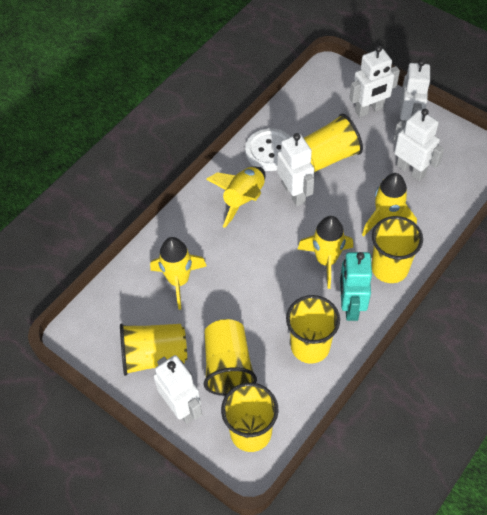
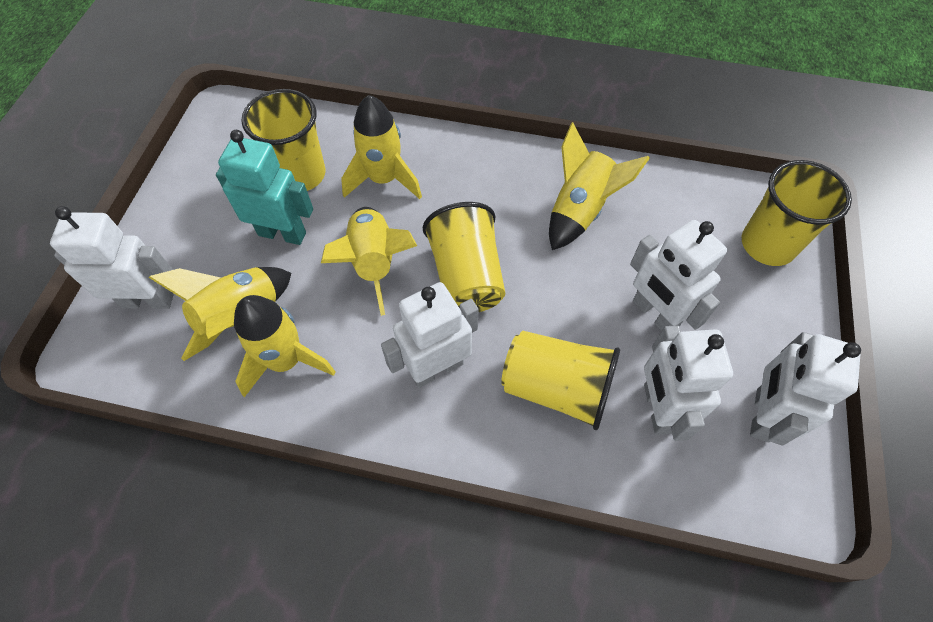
white button: [245,128,290,171] = 1 -> none = 0
yellow cup: [120,324,187,376] [204,319,257,396] [221,383,278,452] [286,295,340,364] [304,113,363,172] [371,216,423,283] = 6 -> [241,89,325,191] [423,202,505,312] [501,331,620,430] [742,160,852,266] = 4
yellow rocket: [150,237,207,310] [206,166,266,228] [297,216,353,289] [362,173,417,236] = 4 -> [149,267,291,361] [234,295,335,397] [321,207,417,316] [341,95,422,199] [549,122,650,250] = 5

